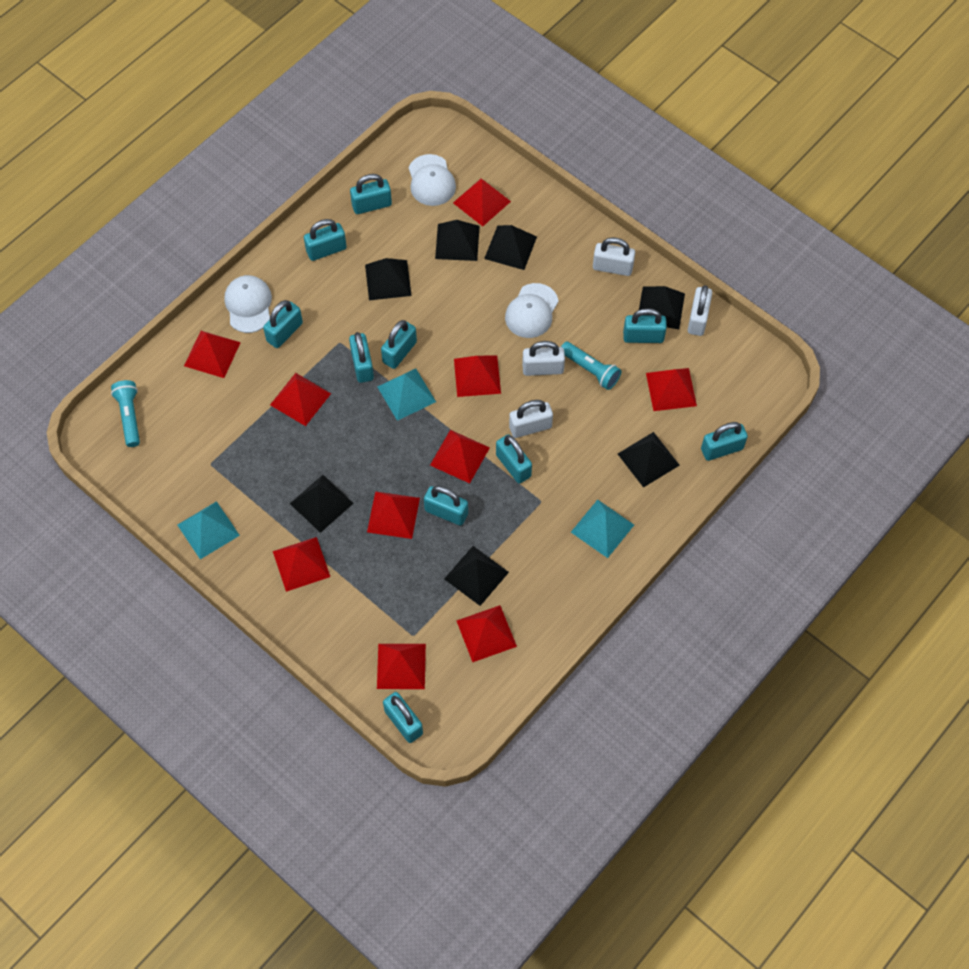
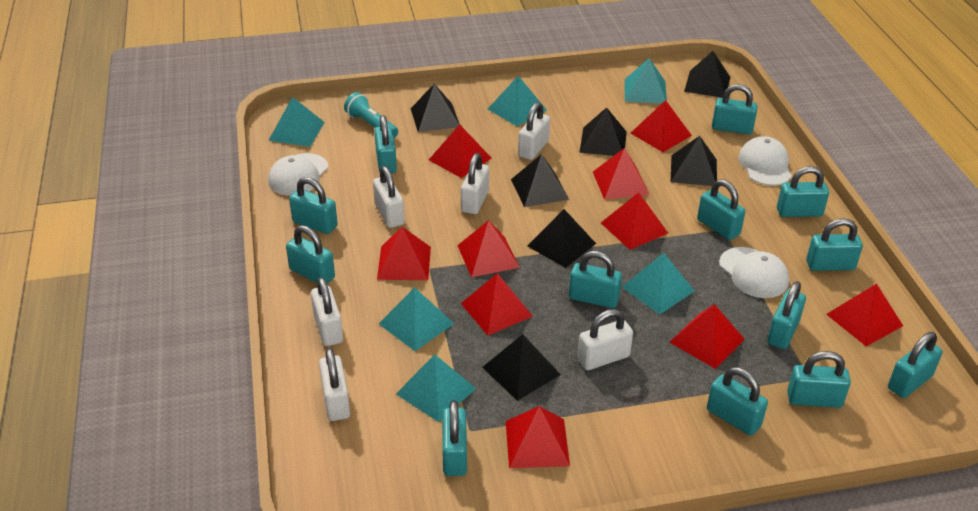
turquoise flashlight: [111,380,140,447] [561,342,621,390] = 2 -> [344,92,398,138] = 1
turquoise padlock: [263,300,303,348] [304,219,347,261] [349,332,374,383] [350,174,392,214] [381,320,417,369] [383,692,423,743] [424,486,468,526] [496,434,532,484] [623,308,667,343] [701,422,748,461] = 10 -> [286,225,335,284] [289,177,338,234] [374,115,397,174] [442,400,467,476] [569,251,622,308] [697,179,745,240] [707,367,768,436] [712,84,757,134] [767,281,806,349] [777,166,829,217] [787,351,851,408] [806,218,863,271] [888,332,943,398] = 13
turquoise pyramid: [178,501,240,559] [377,368,436,421] [571,500,634,558] = 3 -> [268,97,325,147] [379,287,454,351] [396,354,476,422] [488,76,547,127] [622,253,695,314] [624,58,667,104] = 6
white padlock: [509,400,553,438] [522,341,565,376] [593,237,635,276] [688,285,712,336] = 4 -> [311,277,343,346] [319,348,350,421] [373,166,405,228] [461,153,489,214] [518,102,550,160] [578,309,633,370] = 6

